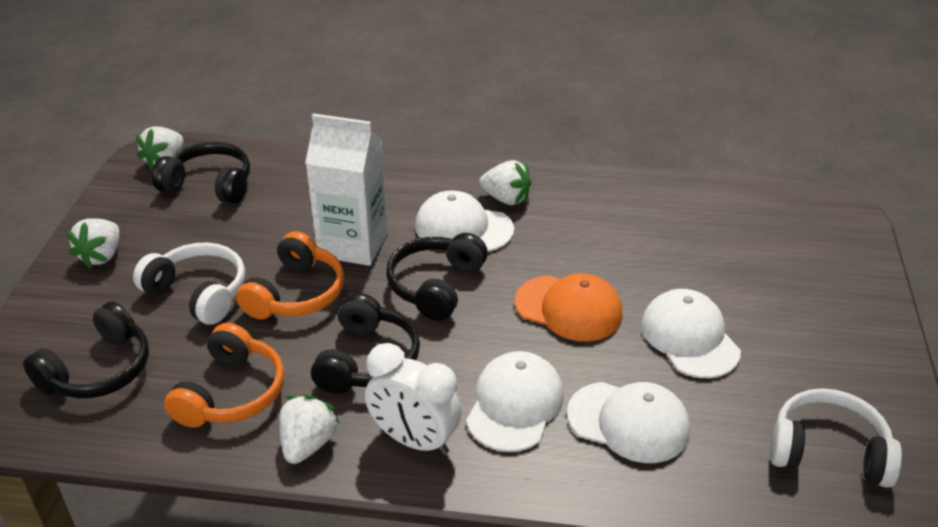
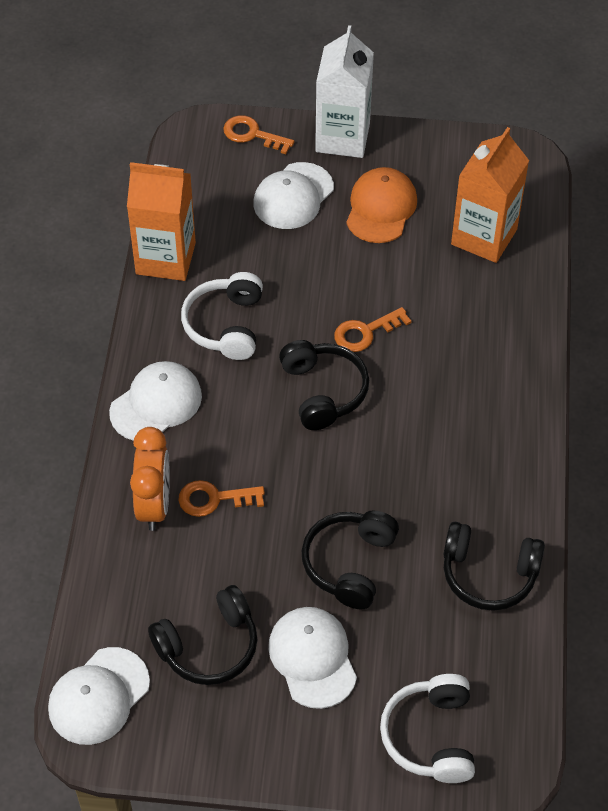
orange carton: none = 0 -> [127,162,196,281] [451,127,529,263] = 2
orange clock: none = 0 -> [130,427,170,531] = 1
orange headphones: [164,323,284,428] [236,231,344,319] = 2 -> none = 0
orange key: none = 0 -> [178,480,265,517] [223,115,294,154] [334,307,412,352] = 3
white clock: [365,343,462,455] = 1 -> none = 0
white strawberry: [66,218,119,269] [136,126,183,171] [279,395,340,464] [479,160,531,205] = 4 -> none = 0

